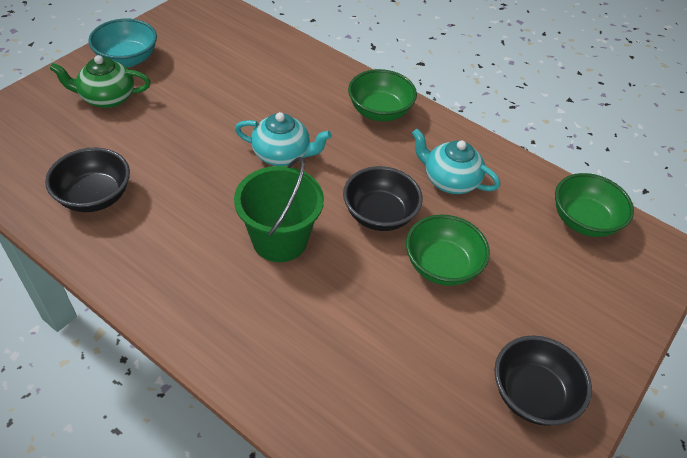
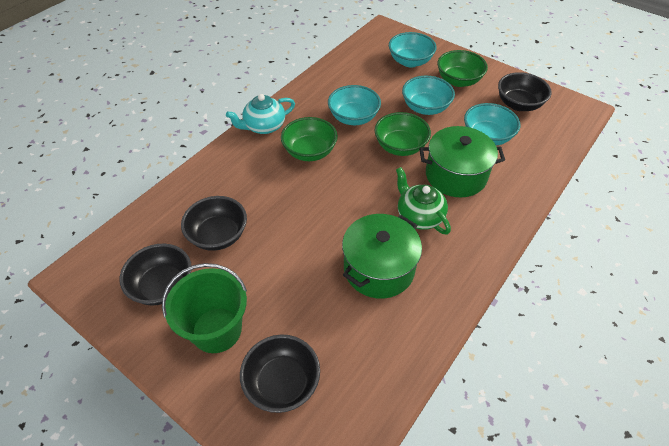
black bowl: [45,147,130,212] [343,166,423,231] [495,336,592,426] = 3 -> [120,244,191,306] [181,196,247,251] [240,334,320,413] [498,72,552,111] = 4
green pot: none = 0 -> [342,214,422,299] [419,126,505,197] = 2
turquoise bowl: [88,19,157,67] = 1 -> [328,85,381,125] [389,32,437,67] [402,76,455,115] [464,103,520,146] = 4
turquoise teapot: [235,112,332,166] [412,129,500,194] = 2 -> [226,94,295,134] = 1

